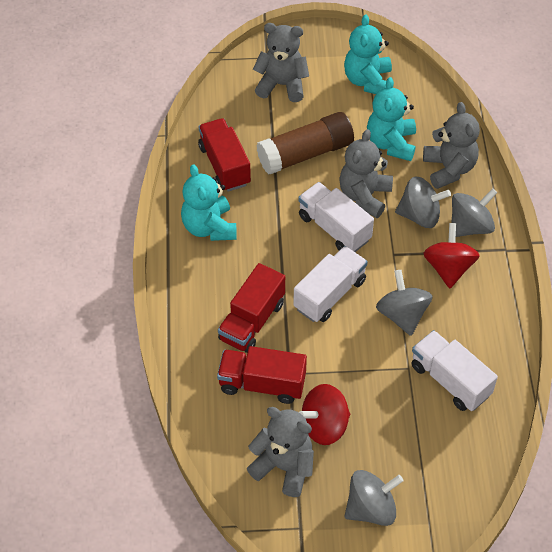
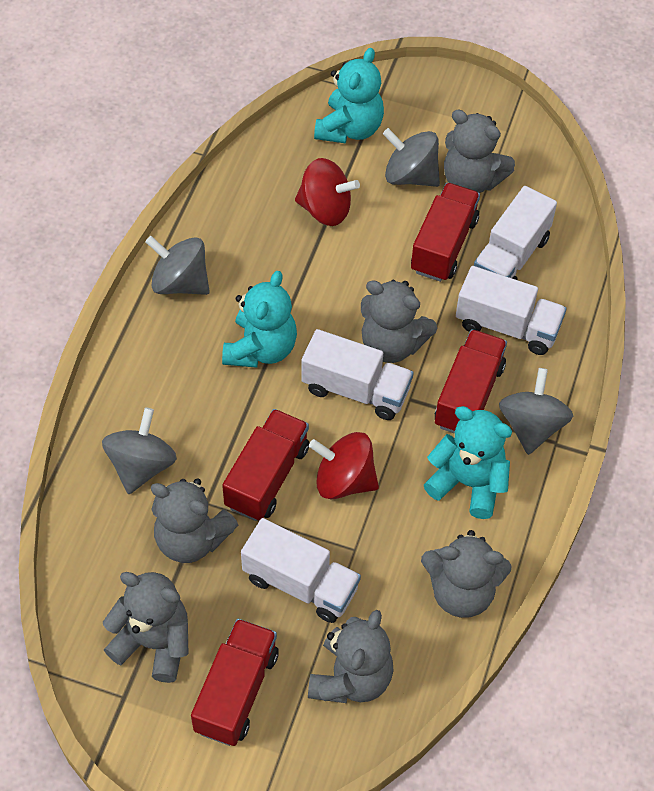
brown glue stick: [256,112,354,175] = 1 -> none = 0
grey teddy bear: [247,407,314,497] [253,23,309,102] [339,129,393,218] [423,102,480,189] = 4 -> [103,572,188,683] [151,478,238,563] [308,610,394,703] [361,280,437,363] [421,530,512,618] [444,110,515,193] = 6
red truck: [198,118,251,192] [217,346,307,404] [218,263,285,353] = 3 -> [191,619,279,746] [222,409,310,521] [411,183,480,282] [435,329,507,434] = 4
white truck: [293,246,368,322] [298,182,374,252] [411,330,498,411] = 3 -> [241,518,361,623] [301,329,414,420] [456,266,567,355] [473,186,557,280] = 4

